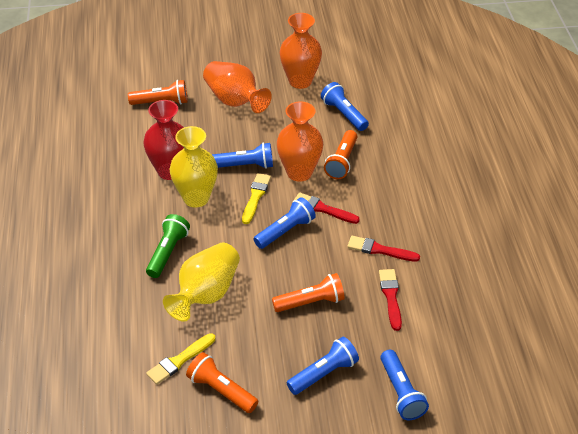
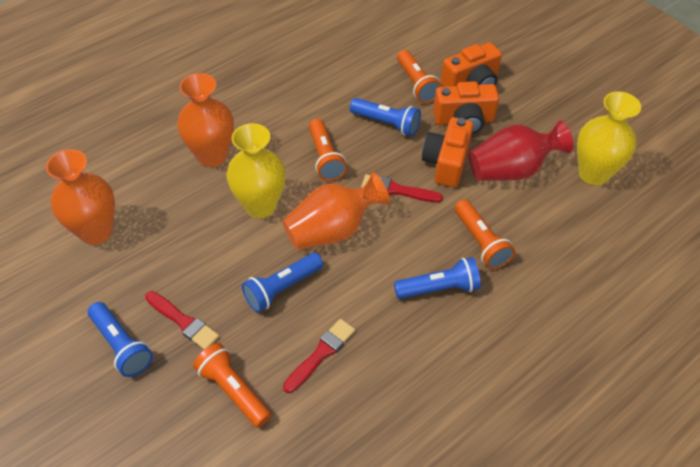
blue flashlight: [212,143,273,169] [254,197,316,249] [287,337,359,395] [321,82,369,131] [380,350,429,420] = 5 -> [88,302,153,377] [242,253,323,312] [350,98,421,136] [394,257,481,299] = 4
green flashlight: [146,214,190,278] = 1 -> none = 0
orange camera: none = 0 -> [422,117,473,187] [433,81,499,134] [441,42,502,87] = 3
yellow brush: [146,333,215,385] [242,173,271,224] = 2 -> none = 0

